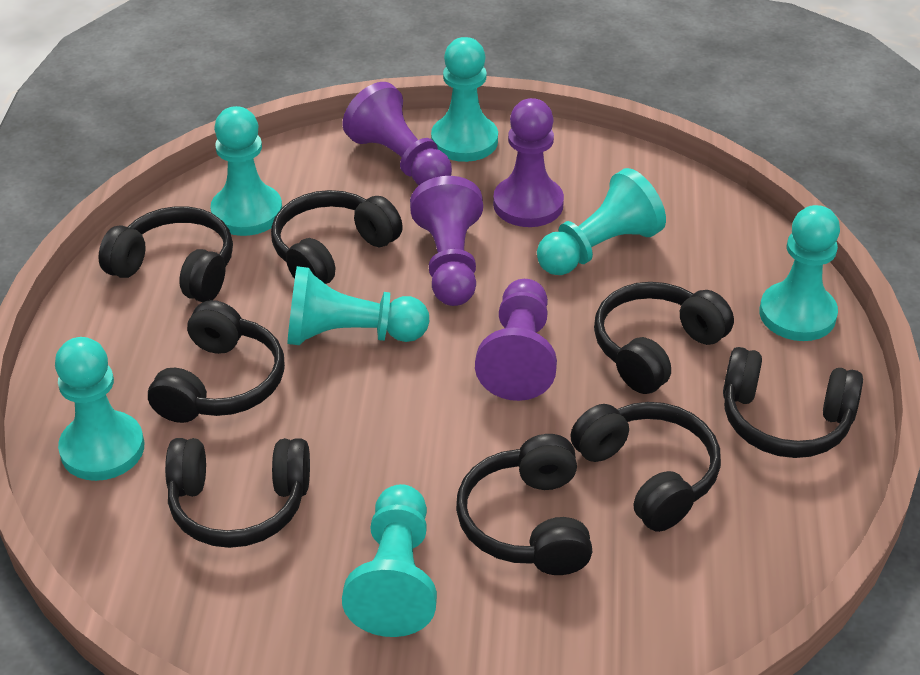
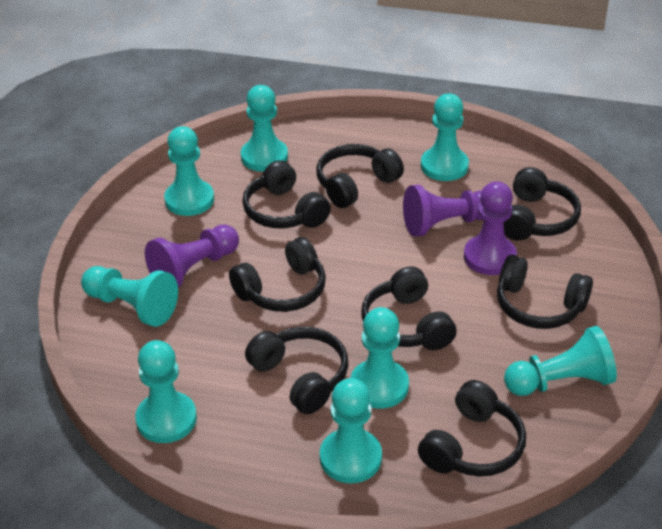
purple pawn: [342,82,452,185] [410,176,483,306] [475,279,557,401] [493,98,564,227] = 4 -> [145,225,239,288] [403,185,484,237] [464,181,517,275] = 3
turquoise pawn: [55,337,144,481] [210,106,282,236] [287,266,429,345] [342,484,437,637] [431,37,498,162] [537,168,666,275] [759,205,840,341] = 7 -> [81,266,178,327] [135,340,197,443] [164,126,214,216] [241,85,288,172] [320,378,382,483] [351,307,409,409] [421,93,469,181] [504,326,617,396] = 8

